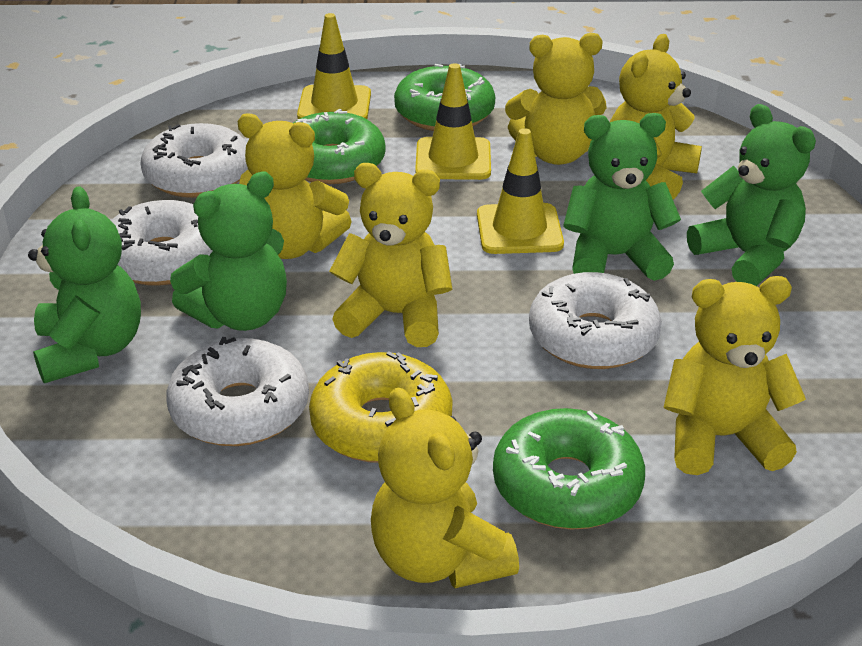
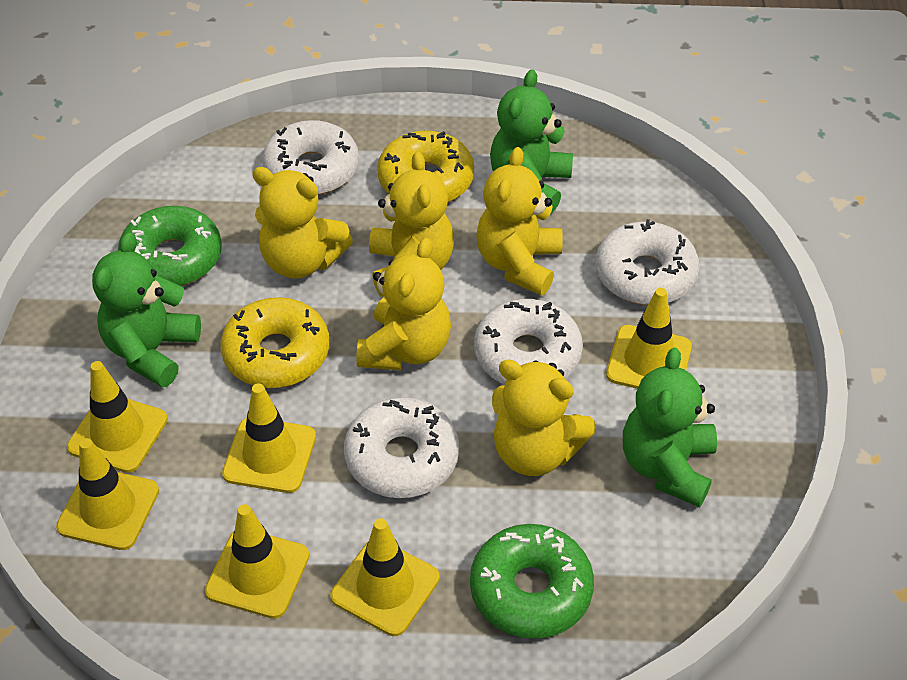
green donut: [293,109,385,184] [394,64,495,131] [493,408,645,530] = 3 -> [118,206,222,286] [470,524,594,639] = 2
green teddy bear: [28,186,141,383] [170,172,287,331] [563,113,681,281] [687,104,816,286] = 4 -> [92,232,201,388] [490,70,573,214] [623,347,717,507] = 3
yellow donut: [309,352,453,463] = 1 -> [220,297,329,388] [377,130,474,202] = 2
yellow teddy bear: [237,114,352,259] [329,163,452,347] [371,387,519,588] [505,33,606,165] [610,34,702,199] [663,276,806,475] = 6 -> [253,167,353,279] [356,238,451,370] [369,151,454,297] [476,147,563,296] [492,359,596,476] = 5
yellow traffic cone: [297,13,371,119] [415,63,491,180] [477,128,564,254] = 3 -> [56,438,159,550] [67,361,168,473] [205,504,309,619] [222,383,316,493] [331,518,440,636] [606,288,692,389] = 6

